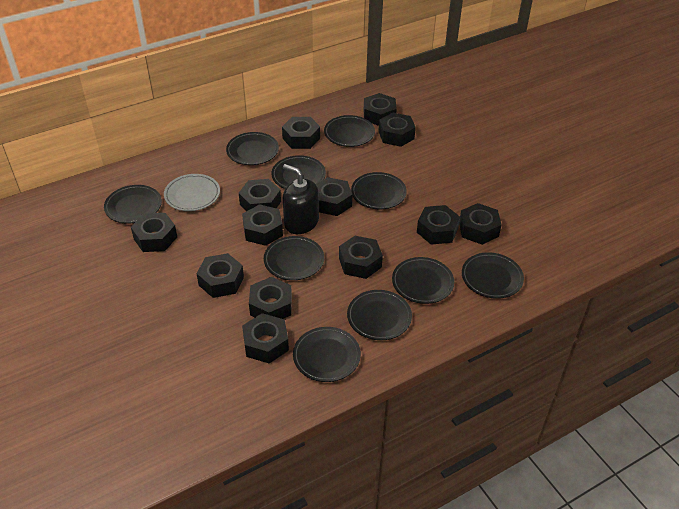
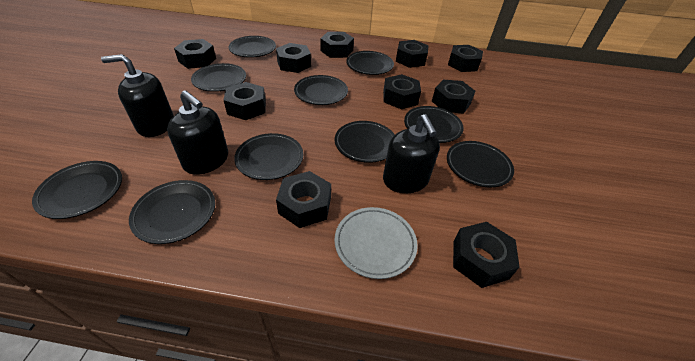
black nut: [131,213,177,252] [196,253,244,298] [239,179,281,211] [242,204,283,246] [242,313,289,363] [249,277,292,319] [282,117,320,149] [316,177,352,216] [339,236,383,279] [364,93,397,126] [378,112,416,147] [417,205,460,245] [459,203,502,245] = 13 -> [174,39,216,69] [224,82,266,120] [276,43,311,73] [276,171,331,228] [320,32,354,58] [383,74,421,109] [396,40,429,68] [432,80,475,114] [448,45,483,72] [453,222,520,288] = 10
black soap dispenser: [283,164,319,234] = 1 -> [101,54,174,137] [167,90,228,175] [383,114,440,193] = 3

